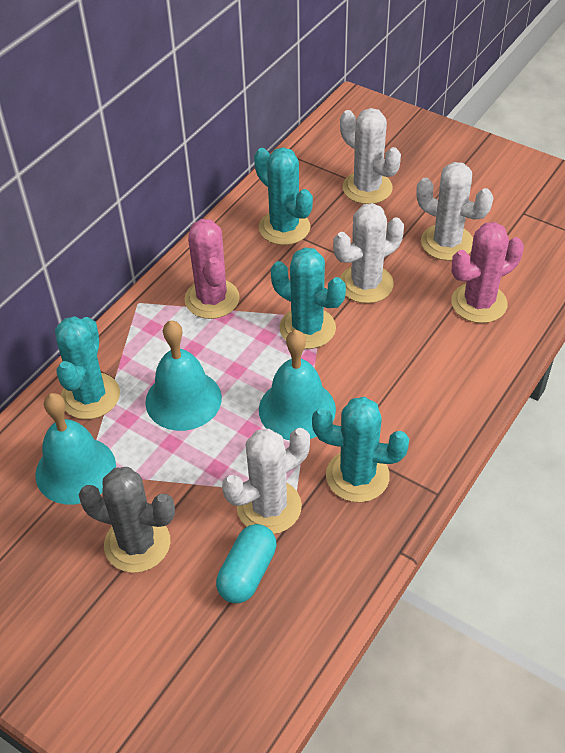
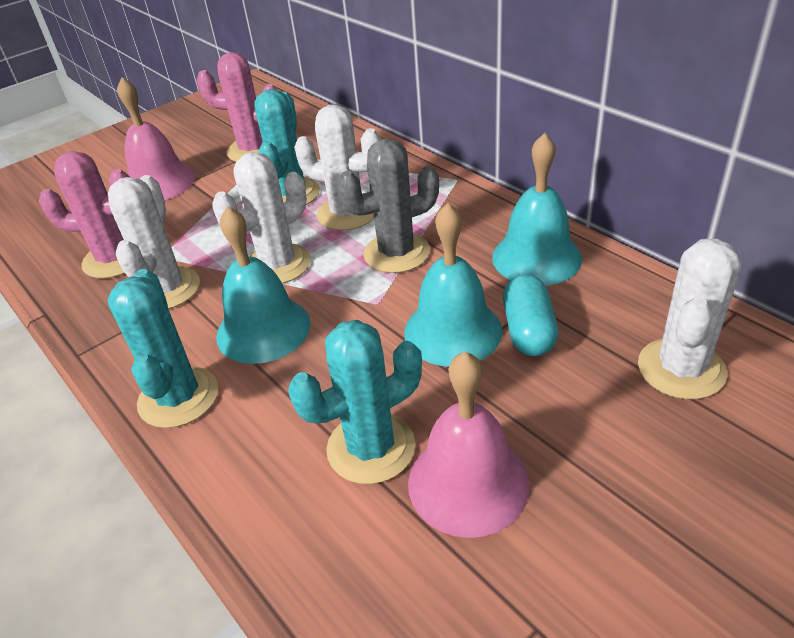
pink bell: none = 0 -> [117,77,195,200] [408,352,530,538] = 2
turquoise cactus: [55,316,120,419] [254,147,313,245] [271,247,346,349] [312,397,409,502] = 4 -> [108,269,218,428] [254,89,320,205] [288,320,422,484] = 3

